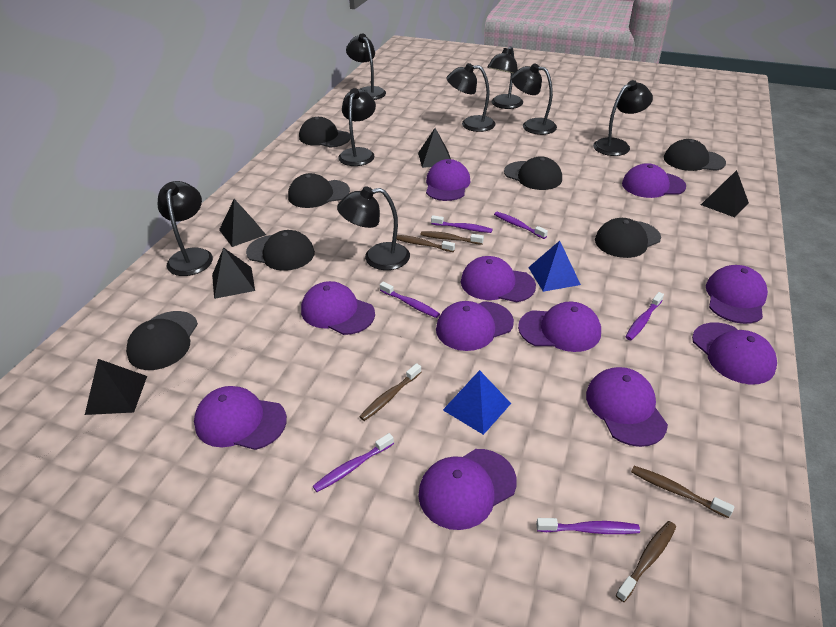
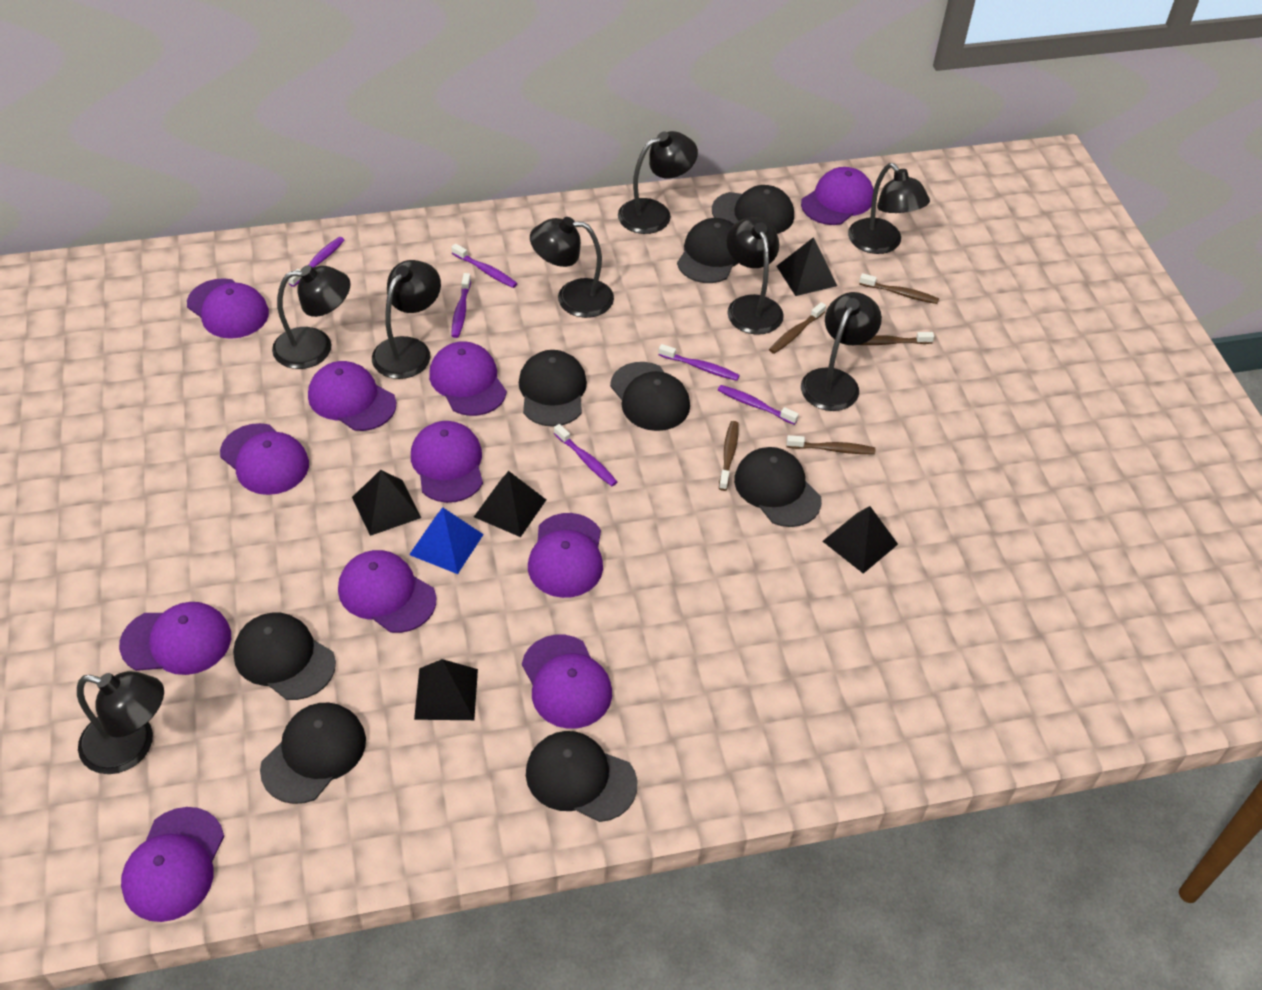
black cap: [126,311,198,370] [246,230,315,271] [288,173,350,208] [299,117,351,148] [504,156,562,190] [595,218,661,258] [664,139,726,171] = 7 -> [233,613,336,700] [260,703,366,804] [519,350,587,427] [526,731,637,822] [610,362,690,431] [677,218,739,283] [712,185,794,234] [734,447,822,527] = 8
blue pyramid: [443,370,511,435] [528,241,581,292] = 2 -> [409,507,484,574] = 1

